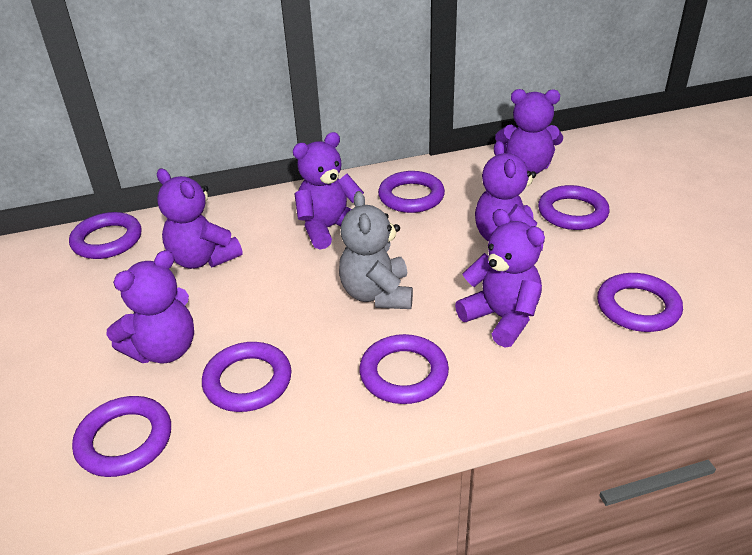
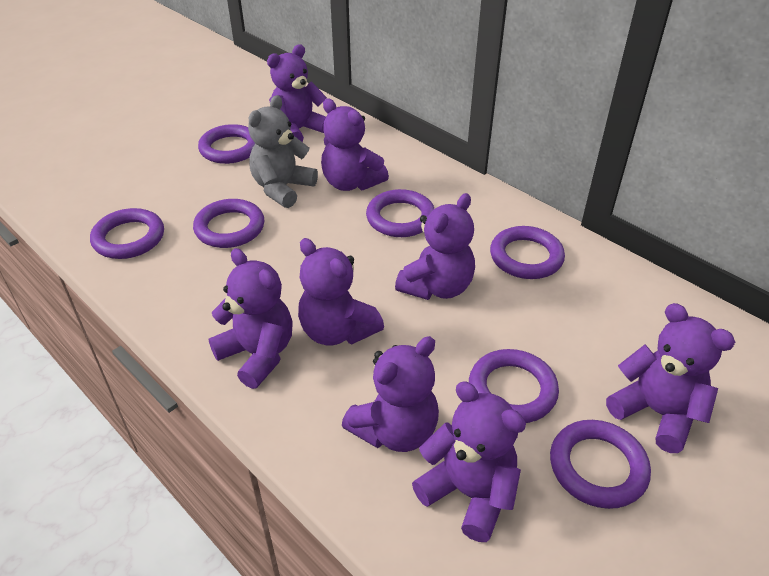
purple teddy bear: [106,250,194,363] [157,169,243,269] [293,132,364,250] [455,209,545,348] [475,141,544,251] [495,89,563,174] = 6 -> [208,248,293,389] [267,44,327,142] [298,238,384,346] [321,98,389,191] [342,336,439,452] [395,193,475,300] [412,382,526,542] [606,303,735,453] = 8

